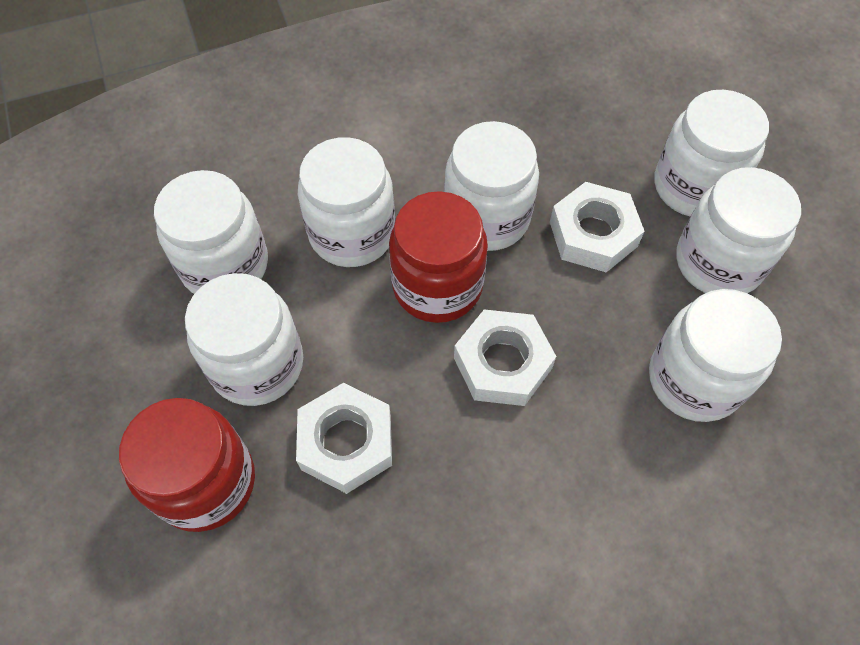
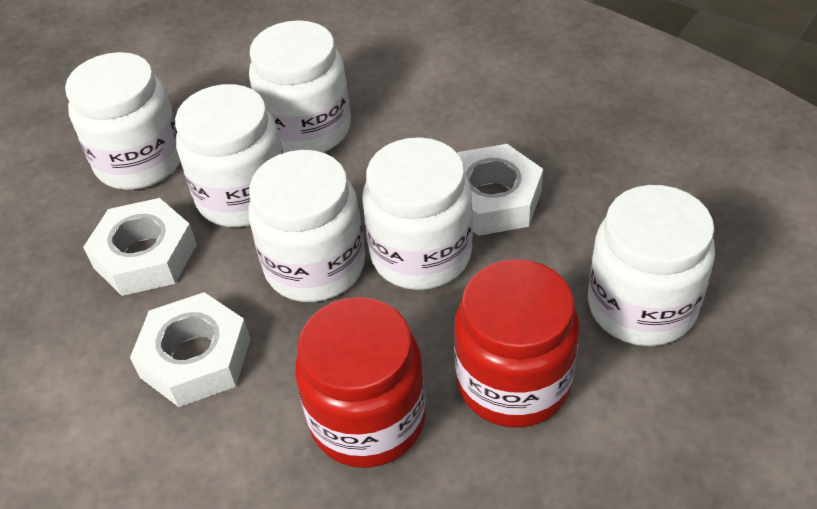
white jar: [154,170,268,294] [185,273,303,406] [298,137,395,267] [444,121,539,251] [649,289,782,422] [655,90,769,216] [676,167,801,293] = 7 -> [65,52,180,190] [175,84,283,227] [248,150,365,302] [249,20,351,153] [362,137,473,290] [588,185,715,346] = 6

